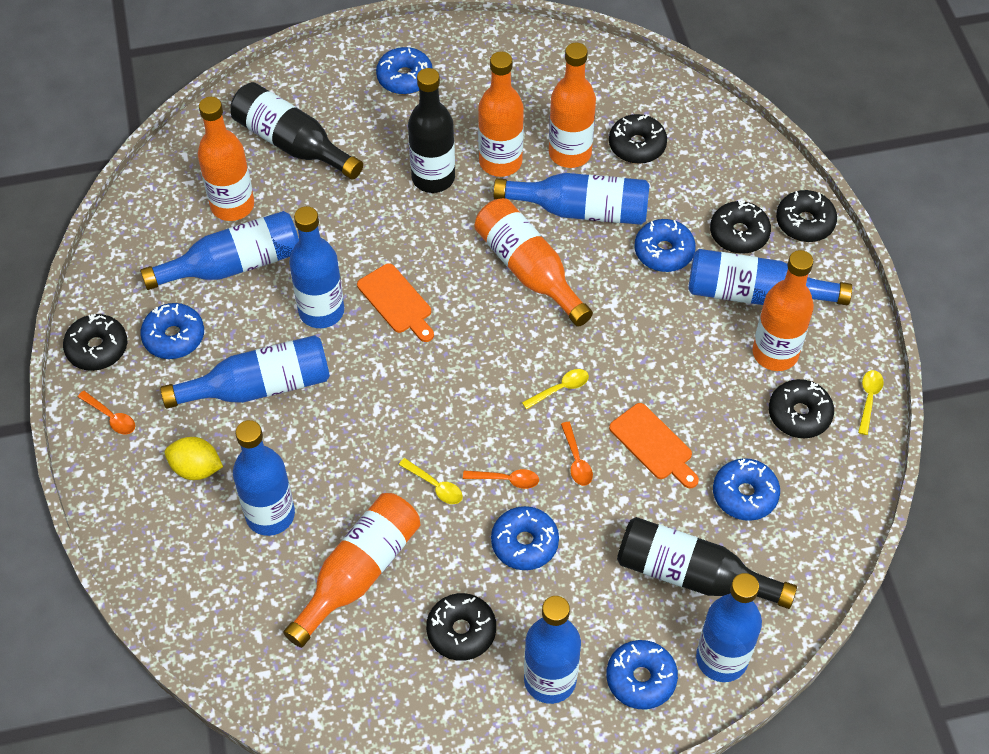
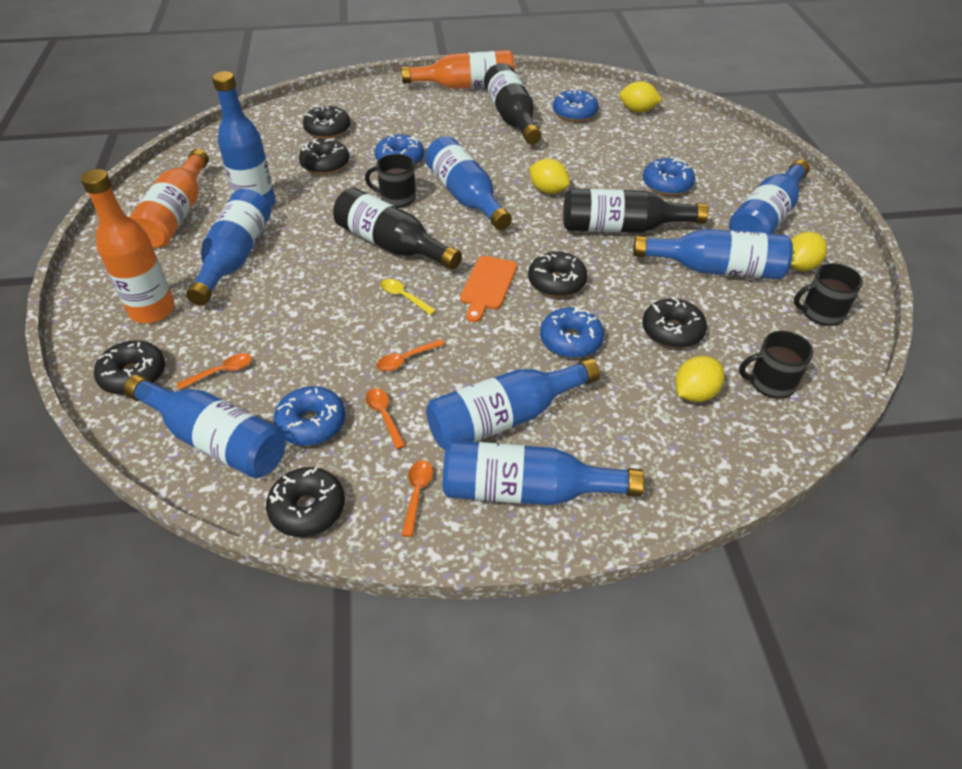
black mug: none = 0 -> [365,154,416,208] [739,331,813,399] [794,263,863,326] = 3
blue donut: [140,303,204,359] [376,47,433,95] [491,506,559,570] [606,640,678,709] [635,219,696,272] [713,458,780,521] = 6 -> [274,386,345,446] [375,134,424,166] [540,306,604,358] [553,89,598,122] [643,157,695,195] = 5
orange bottle: [198,97,254,221] [283,493,420,648] [475,198,593,327] [478,52,524,177] [549,43,596,168] [752,250,814,371] = 6 -> [81,169,175,323] [130,149,209,248] [401,50,515,89] = 3
orange cutting board: [357,263,434,342] [609,403,699,488] = 2 -> [460,256,517,322] = 1
orange spoon: [78,391,135,434] [463,469,539,489] [561,422,593,486] = 3 -> [176,353,252,390] [366,388,406,450] [376,339,445,372] [401,460,433,537] = 4
yellow lemon: [165,437,223,480] = 1 -> [529,159,570,194] [619,81,662,113] [675,356,724,402] [790,232,827,271] = 4
yellow spoon: [399,458,463,504] [522,369,589,410] [858,370,884,435] = 3 -> [380,279,436,315] = 1

